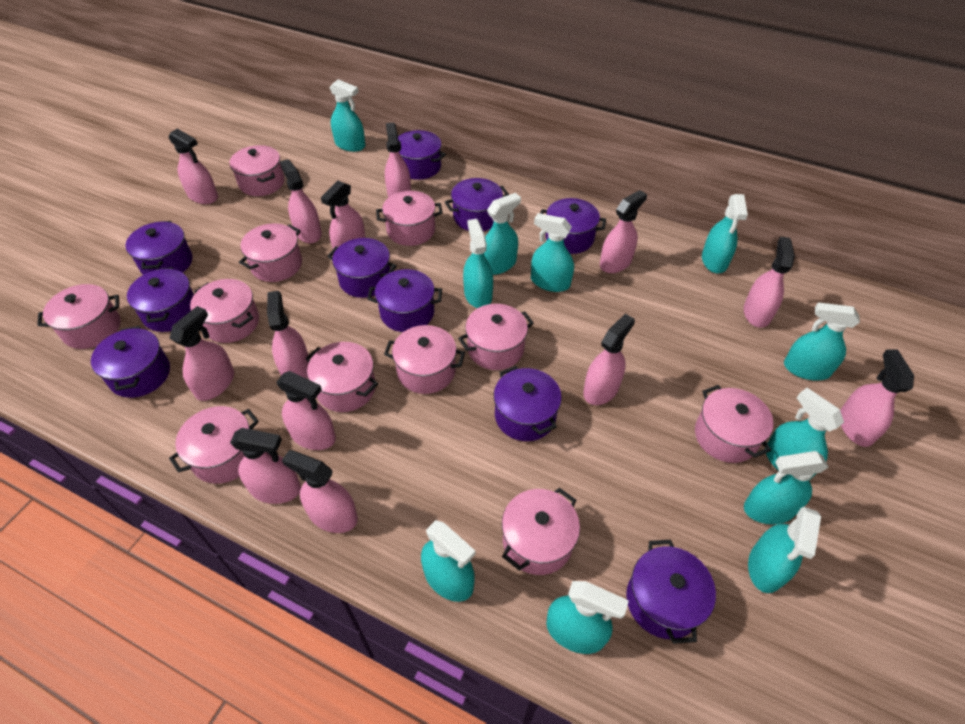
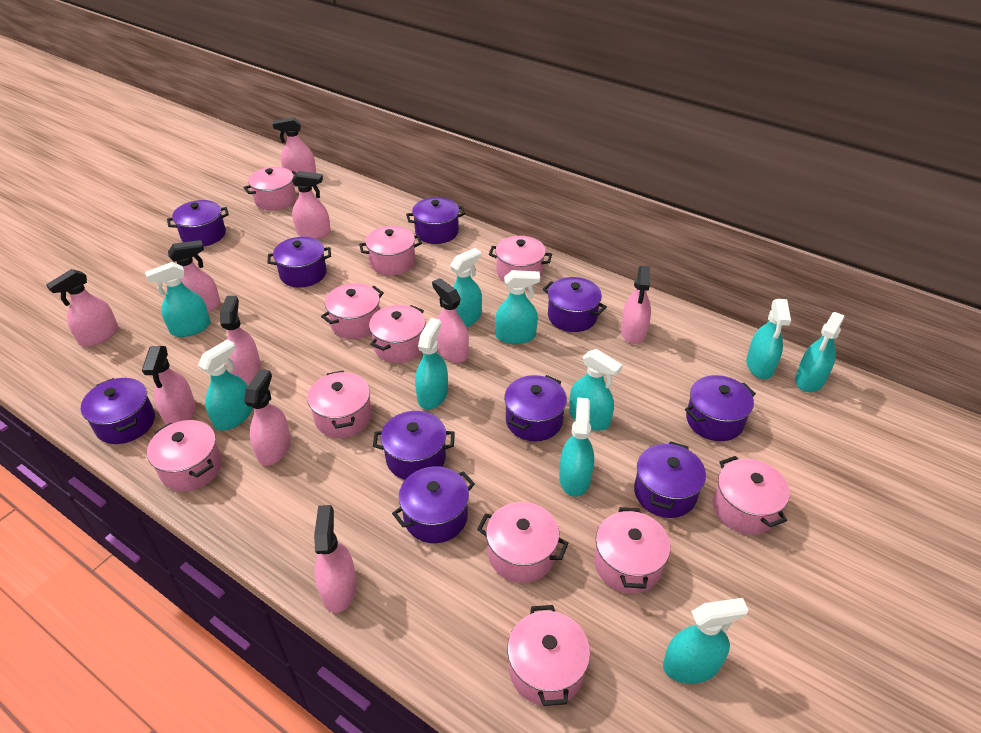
pink spray bottle: [169,129,218,204] [170,306,234,401] [230,428,301,504] [267,291,309,379] [277,371,336,450] [280,159,322,243] [282,450,358,533] [321,180,366,249] [385,123,411,197] [583,314,635,405] [600,190,647,273] [744,237,795,328] [840,349,914,447] = 13 -> [46,269,118,347] [142,346,196,425] [168,240,220,313] [220,296,261,384] [244,369,291,466] [273,117,316,176] [292,171,331,239] [314,505,357,613] [432,278,469,363] [621,265,651,344] = 10
turquoise spray bottle: [329,79,365,152] [421,520,476,602] [463,219,493,308] [484,193,521,275] [531,213,574,292] [546,581,629,654] [702,194,748,273] [744,451,828,524] [748,507,821,593] [765,388,844,480] [784,302,860,381] = 11 -> [145,262,211,337] [198,339,253,430] [415,318,448,410] [450,248,482,327] [495,270,540,344] [559,397,594,497] [569,349,623,431] [663,598,748,684] [746,299,791,379] [795,312,845,392] = 10

